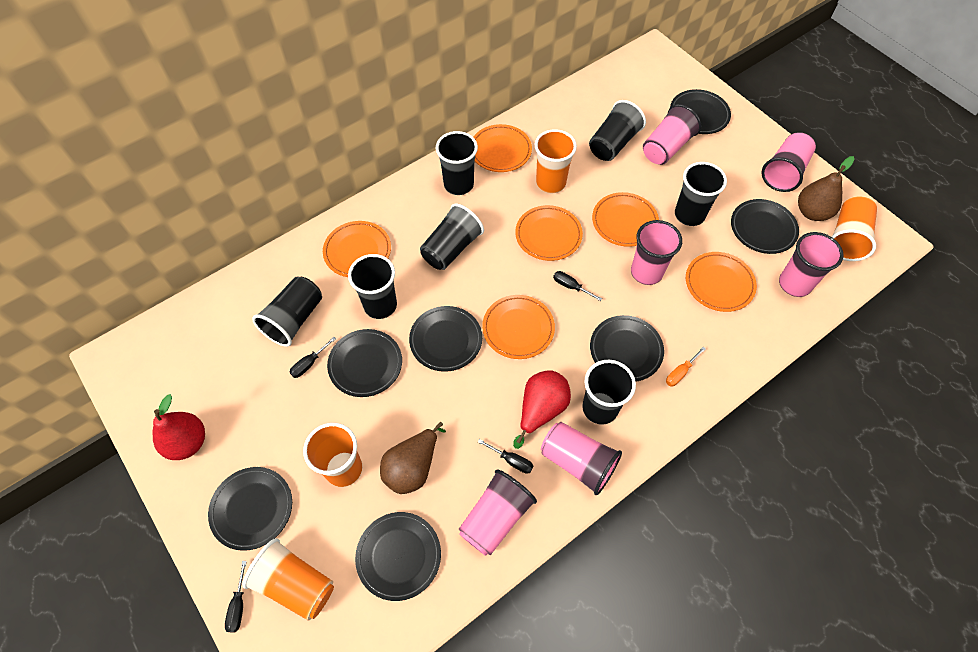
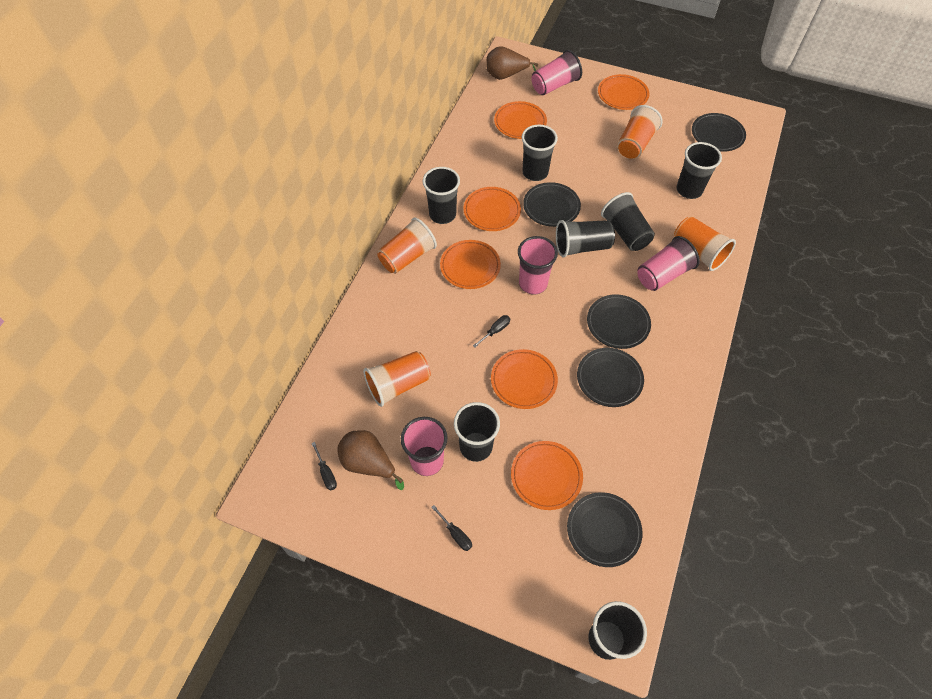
black plate: [208,467,292,551] [327,329,402,397] [355,512,441,601] [409,306,482,372] [590,315,664,382] [670,89,731,134] [731,199,799,254] = 7 -> [523,182,581,227] [567,492,643,567] [577,348,644,407] [587,294,651,349] [692,113,746,152] = 5
black screwdriver: [225,561,247,633] [289,337,336,378] [478,439,533,474] [553,271,602,301] = 4 -> [311,442,337,490] [431,505,472,551] [473,315,510,347] = 3
orange screwdriver: [666,347,706,386] = 1 -> none = 0
pink cup: [459,469,537,556] [541,422,622,495] [631,220,682,285] [643,104,701,165] [762,132,816,192] [779,232,844,297] = 6 -> [401,417,448,476] [518,236,558,294] [531,50,582,95] [637,236,700,291] = 4
red pear: [153,394,205,460] [513,370,571,449] = 2 -> none = 0

